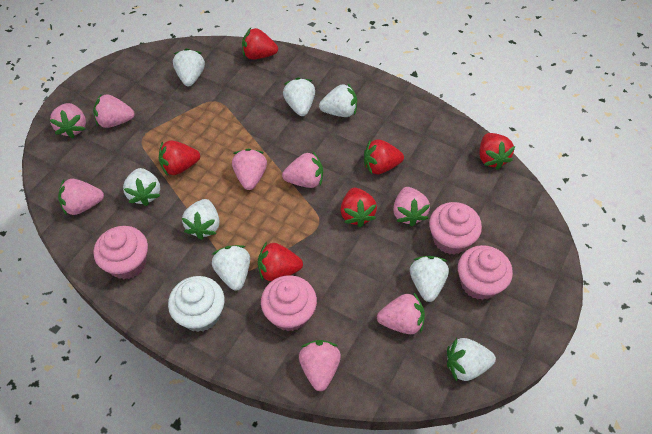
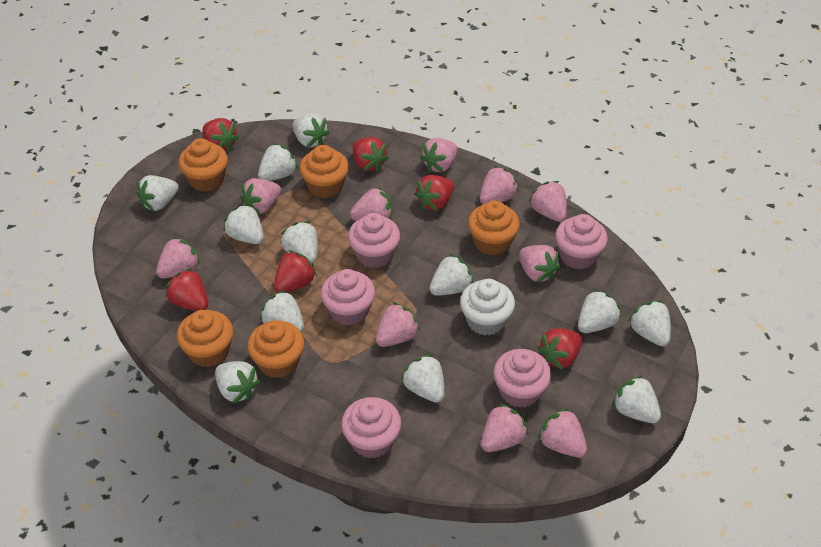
orange cupcake: none = 0 -> [177,310,233,367] [178,138,228,192] [247,320,304,378] [299,145,349,198] [468,200,520,255] = 5
pink cupcake: [93,226,148,279] [261,275,317,331] [429,202,482,255] [458,245,513,300] = 4 -> [321,269,375,326] [341,397,401,459] [348,213,400,268] [493,349,551,408] [555,214,608,269] = 5
pink strawberry: [50,103,86,138] [58,179,104,215] [93,94,135,128] [232,149,267,190] [282,152,323,188] [299,340,341,391] [377,293,425,334] [393,187,430,227] = 8 -> [156,237,200,279] [240,178,281,214] [350,187,392,221] [376,302,420,347] [420,138,458,172] [480,166,519,204] [481,403,529,452] [519,245,561,282] [529,181,567,222] [538,408,587,458] = 10
white strawberry: [123,168,160,206] [173,48,205,86] [182,199,219,240] [212,245,250,291] [283,78,315,116] [319,84,357,117] [410,256,449,302] [447,338,496,381] = 8 -> [137,175,179,211] [215,361,261,404] [223,204,264,244] [258,143,298,181] [260,290,304,332] [281,221,318,263] [292,114,330,147] [401,354,445,403] [429,254,474,296] [578,289,621,333] [612,375,661,423] [628,300,671,346] = 12

